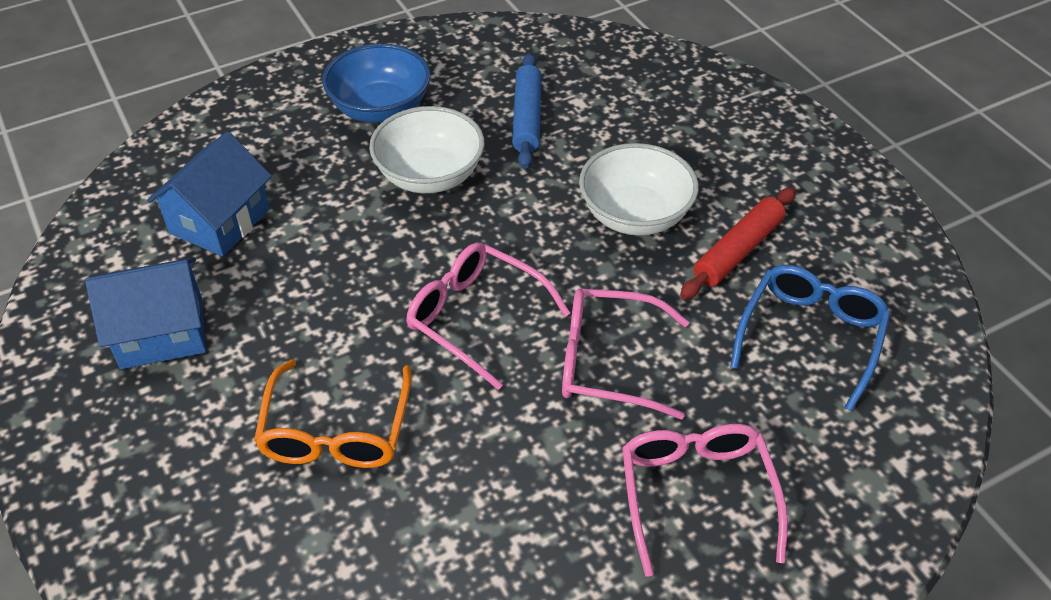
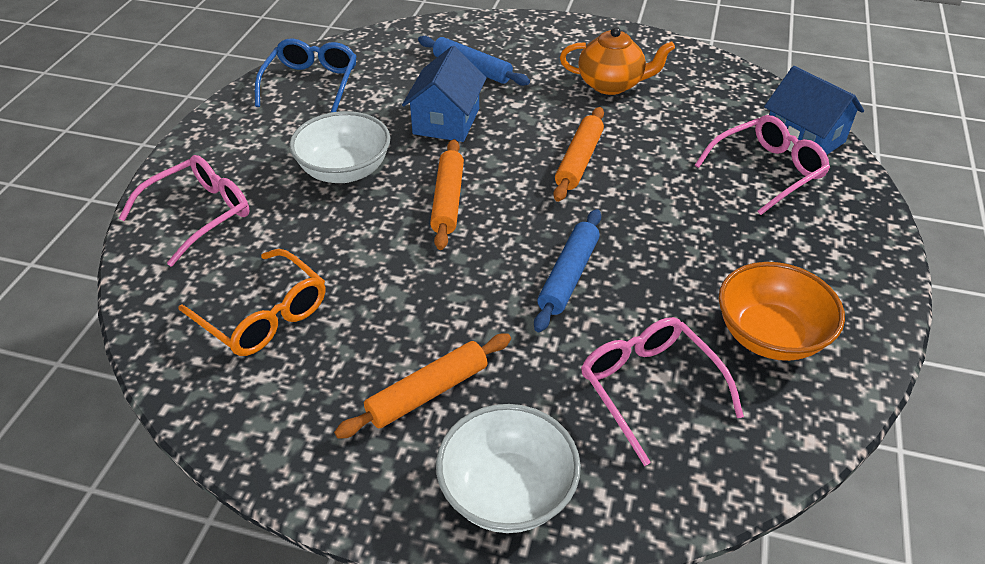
blue bowl: [322,43,431,123] = 1 -> none = 0
blue rolling pin: [512,53,542,169] = 1 -> [418,36,530,86] [534,209,601,332] = 2
orange bowl: none = 0 -> [719,262,845,361] = 1
orange rolling pin: none = 0 -> [334,333,511,439] [430,139,464,250] [553,107,604,202] = 3
orange teapot: none = 0 -> [560,27,675,95] = 1
red rolling pin: [680,187,796,299] = 1 -> none = 0

